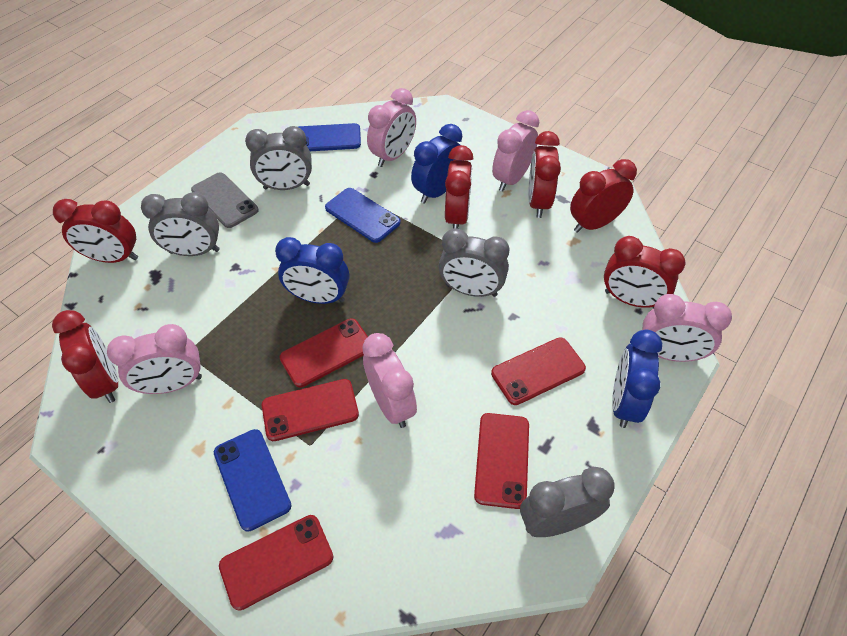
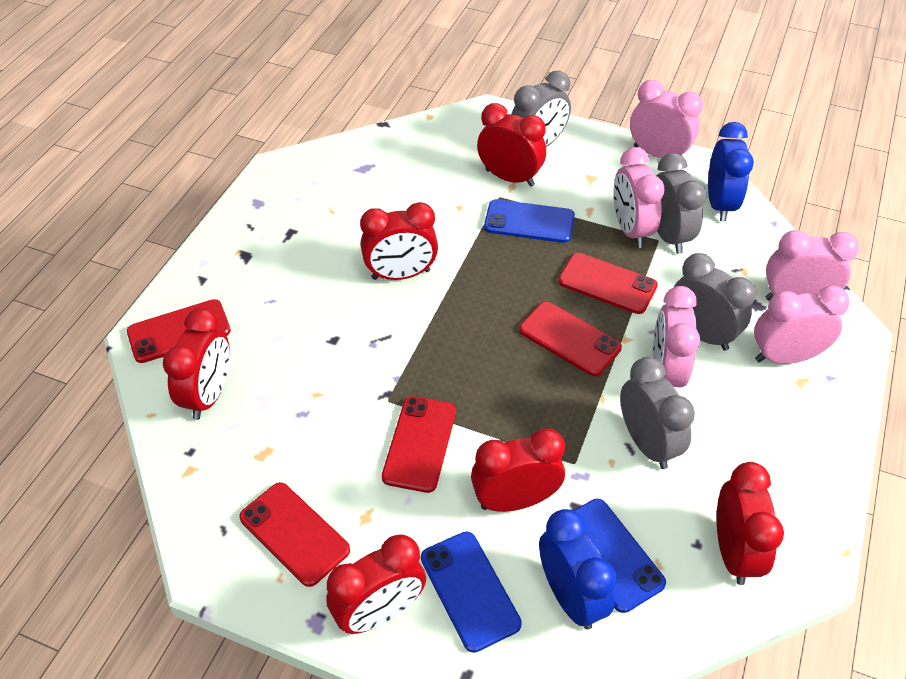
blue clock: [275,237,349,304] [411,124,464,204] [612,330,662,428] = 3 -> [539,509,617,630] [708,122,754,222] = 2
grey phone: [191,173,259,228] = 1 -> none = 0

